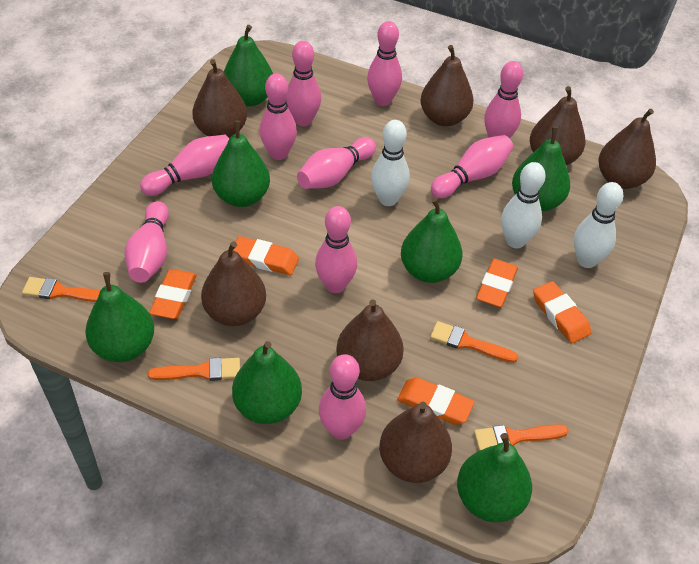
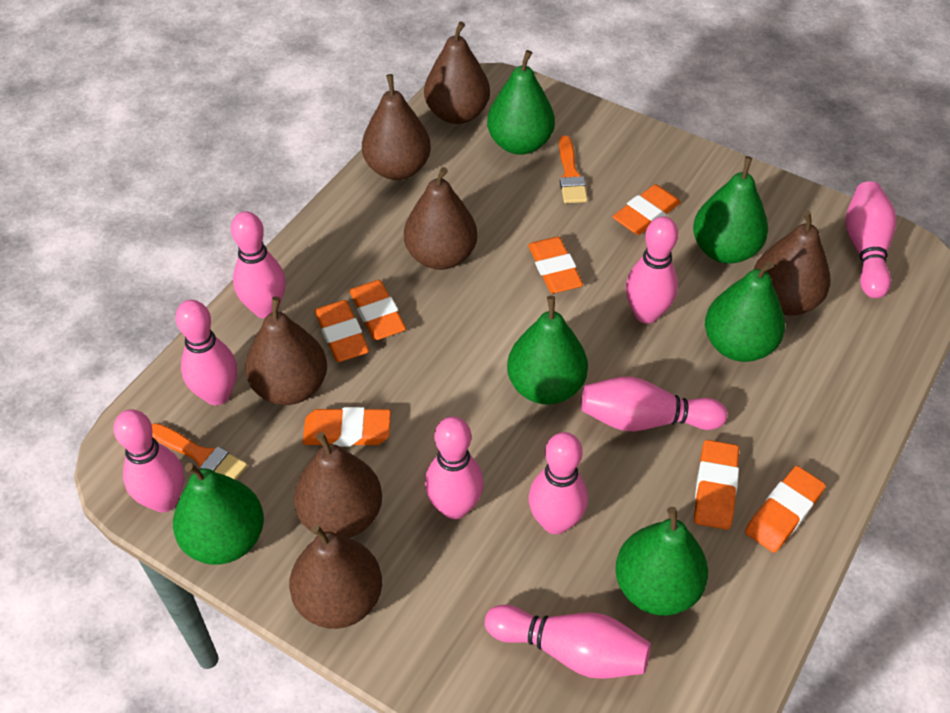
green pear: [85,272,154,362] [212,120,270,207] [224,25,273,107] [232,341,302,424] [401,197,462,283] [457,433,532,522] [512,126,570,212] = 7 -> [173,463,264,565] [487,50,555,155] [507,296,588,405] [615,507,708,616] [693,156,768,264] [705,261,785,362] = 6
orange brush: [22,277,100,302] [148,358,240,381] [430,321,518,363] [474,424,569,451] = 4 -> [152,423,247,480] [559,135,588,203] = 2
orange eraser: [149,269,197,319] [234,236,299,275] [397,377,475,425] [476,259,518,307] [533,281,591,343] = 5 -> [303,407,391,447] [315,300,369,362] [350,280,406,340] [528,237,583,293] [612,184,681,235] [694,440,739,530] [745,466,826,553] = 7
pink bowling pin: [125,201,169,283] [140,135,229,196] [260,73,297,160] [286,41,321,126] [297,137,376,189] [315,206,357,293] [319,354,366,440] [367,21,402,106] [431,135,513,198] [484,61,523,138] = 10 -> [113,409,184,512] [175,300,237,405] [231,211,286,319] [425,416,484,519] [485,605,651,679] [529,432,588,534] [581,377,727,431] [626,216,678,324] [845,181,896,298] = 9
white bowling pin: [371,120,410,206] [501,162,546,248] [574,182,623,268] = 3 -> none = 0

